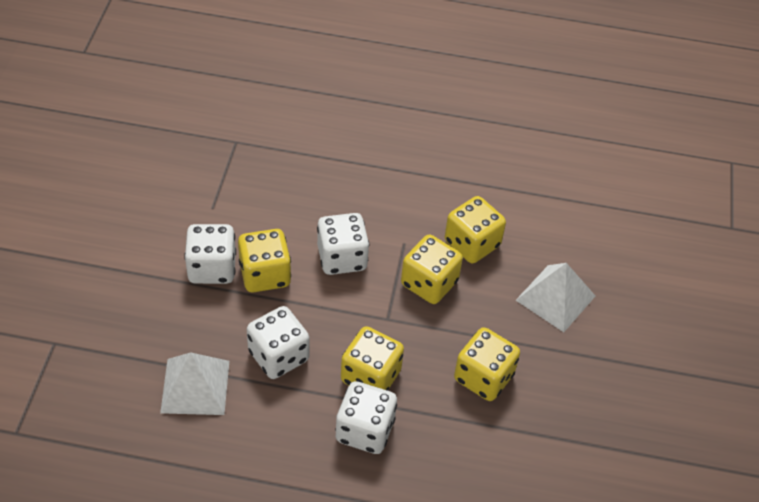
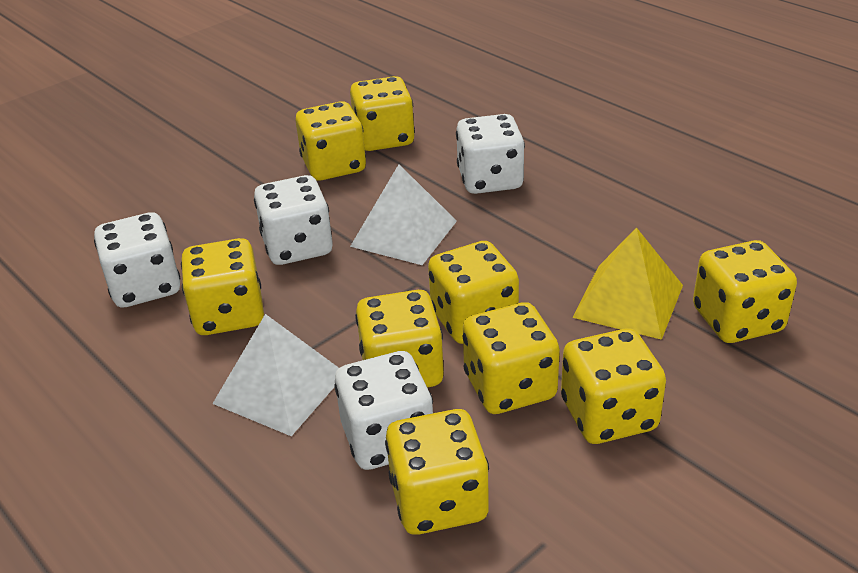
yellow dice: [238,229,291,292] [341,326,404,391] [401,235,463,304] [445,196,506,263] [454,327,520,401] = 5 -> [181,238,264,335] [296,101,366,180] [350,76,415,151] [355,290,444,387] [385,409,489,535] [428,241,519,344] [463,302,560,414] [561,329,666,444] [693,240,797,343] = 9
yellow pyramid: none = 0 -> [572,227,683,340] = 1

